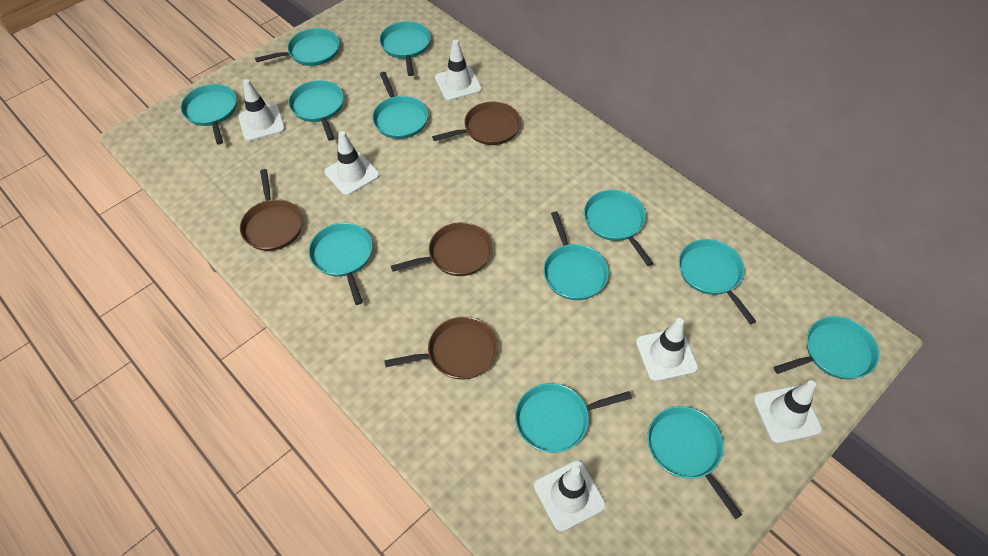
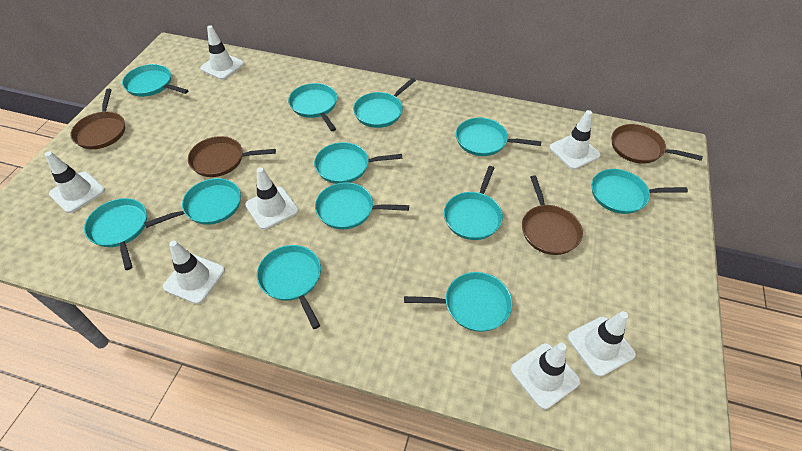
white traffic cone: [238,79,285,141] [324,131,380,195] [435,39,482,101] [534,460,606,532] [636,318,698,381] [753,380,822,443] = 6 -> [45,151,105,213] [163,240,225,304] [200,25,244,80] [245,167,298,230] [511,343,580,409] [549,110,600,170] [568,311,636,377] = 7

